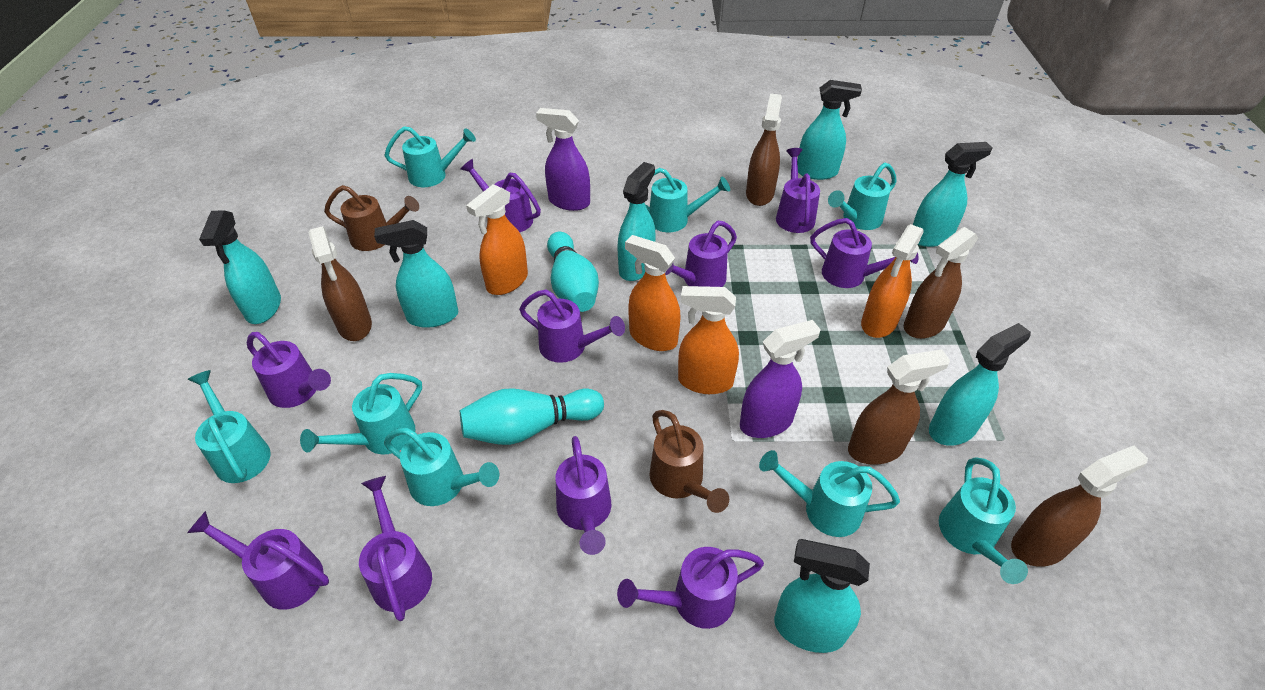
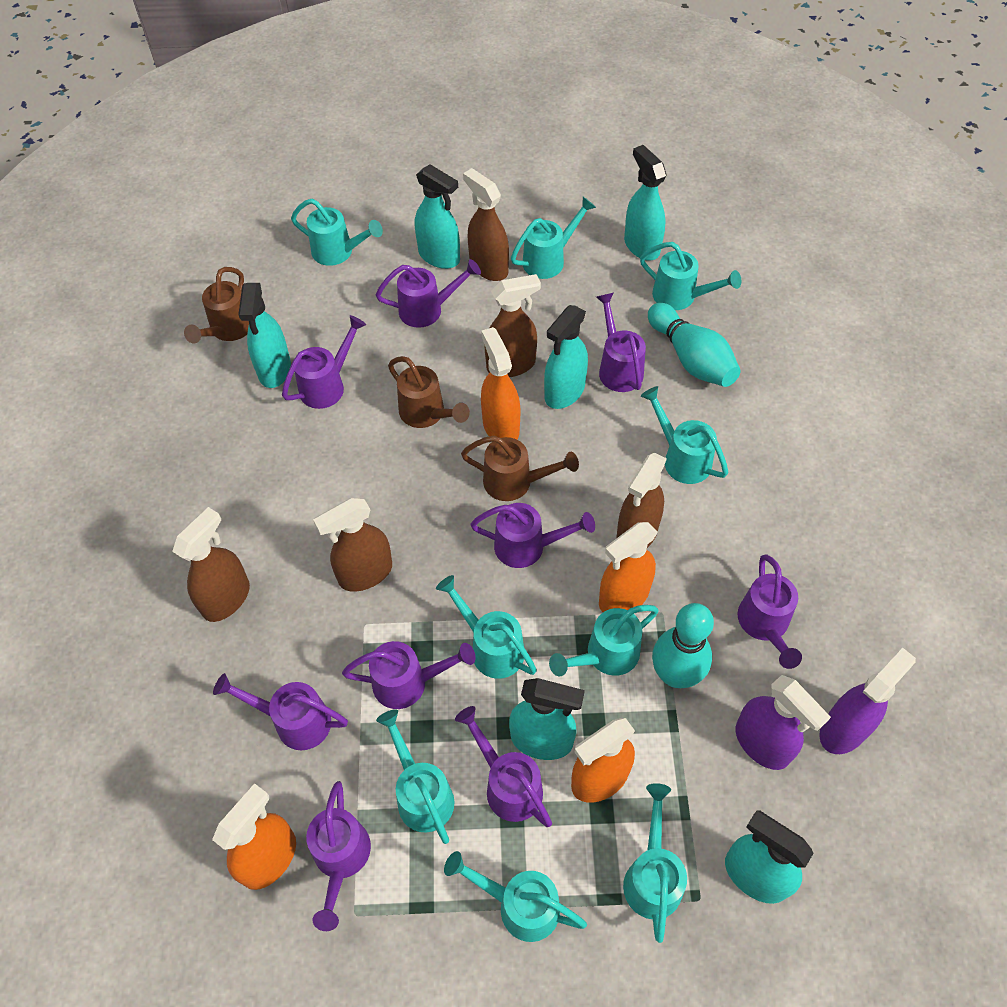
brown watering can: [324,185,419,251] [650,410,729,513] = 2 -> [184,267,249,343] [388,356,470,428] [461,436,579,501] = 3
purple watering can: [187,511,329,610] [246,332,331,408] [359,476,432,621] [460,159,541,232] [519,290,625,363] [556,436,612,555] [617,547,764,629] [665,221,737,287] [776,148,820,233] [810,218,918,288] = 10 -> [213,673,348,750] [282,315,366,409] [306,781,371,931] [342,641,476,709] [376,259,481,328] [455,706,552,827] [470,503,595,568] [596,293,646,392] [738,555,802,669] = 9
turquoise spray bottle: [199,211,281,324] [374,220,458,328] [617,162,656,281] [774,539,870,653] [797,80,862,180] [913,142,992,247] [929,323,1031,446] = 7 -> [238,283,291,388] [415,164,460,269] [509,678,585,760] [544,305,588,409] [624,145,667,260] [725,811,814,904] = 6
turquoise watering can: [188,370,271,483] [300,373,422,454] [384,126,476,187] [384,428,499,506] [645,168,730,232] [759,450,900,537] [828,163,897,230] [939,457,1028,584] = 8 -> [291,199,383,266] [376,709,455,844] [436,575,537,679] [444,851,587,942] [511,197,596,279] [549,605,659,676] [623,783,687,943] [640,242,742,310] [641,386,728,484] = 9

